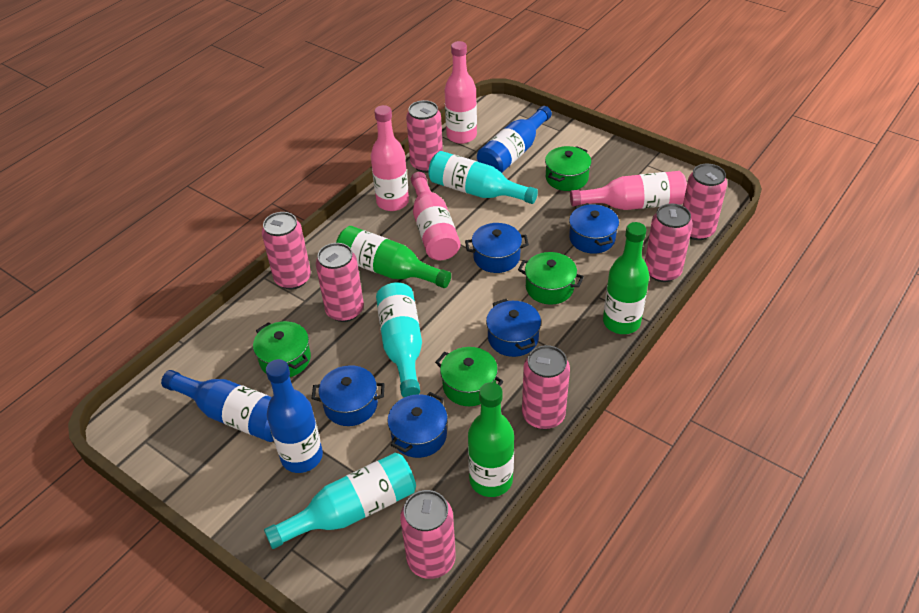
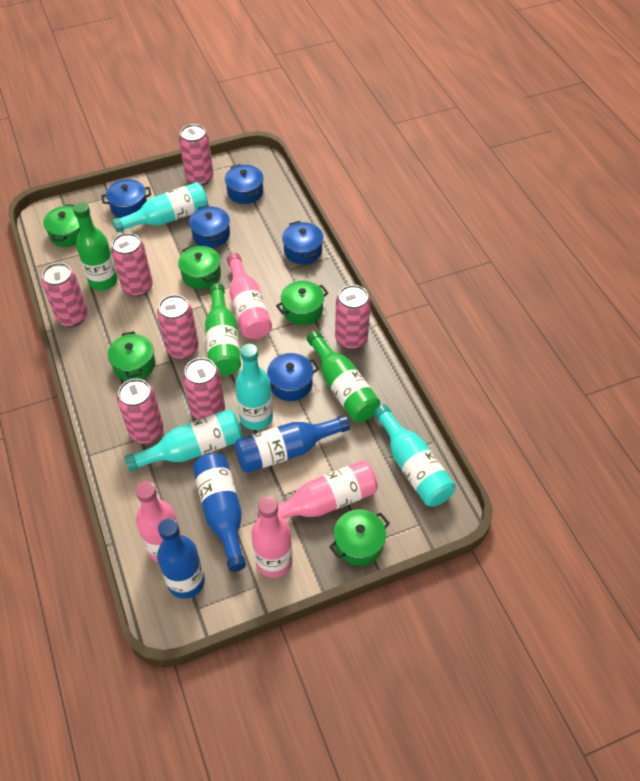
green pot: [253,321,311,377] [435,347,503,406] [518,252,584,305] [545,146,591,191] = 4 -> [43,204,80,247] [108,331,155,381] [178,246,221,289] [276,281,328,325] [329,509,390,566] = 5
turquoise bottle: [264,453,416,549] [376,283,422,397] [428,151,538,204] = 3 -> [112,182,208,233] [124,409,243,472] [235,343,273,430] [374,404,456,506] = 4

